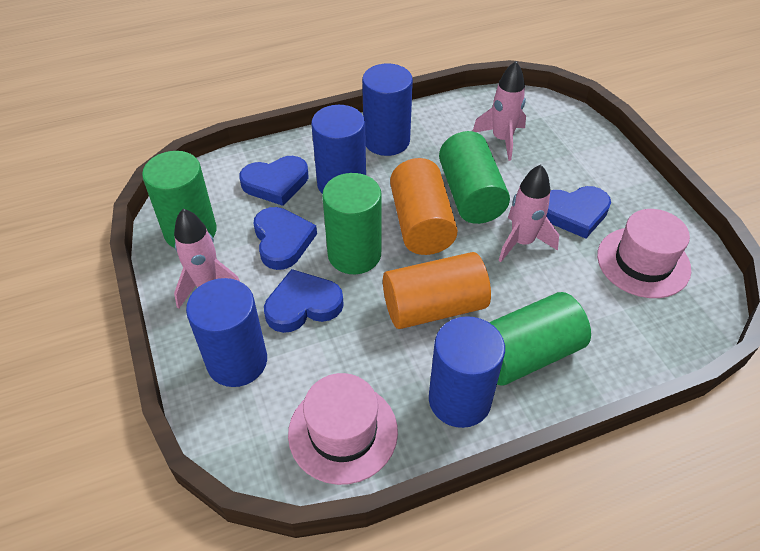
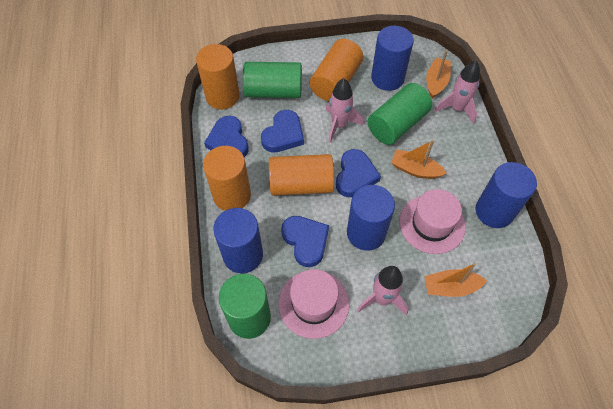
green cylinder: [142,151,217,248] [322,173,382,274] [439,131,510,224] [489,292,591,386] = 4 -> [219,274,271,339] [243,62,302,98] [368,83,432,145] = 3
orange boat: none = 0 -> [391,140,447,179] [424,263,487,297] [426,50,451,98] = 3
orange cylinder: [383,252,491,329] [390,158,458,255] = 2 -> [196,44,240,109] [203,146,251,211] [269,154,334,196] [310,39,363,101] = 4

